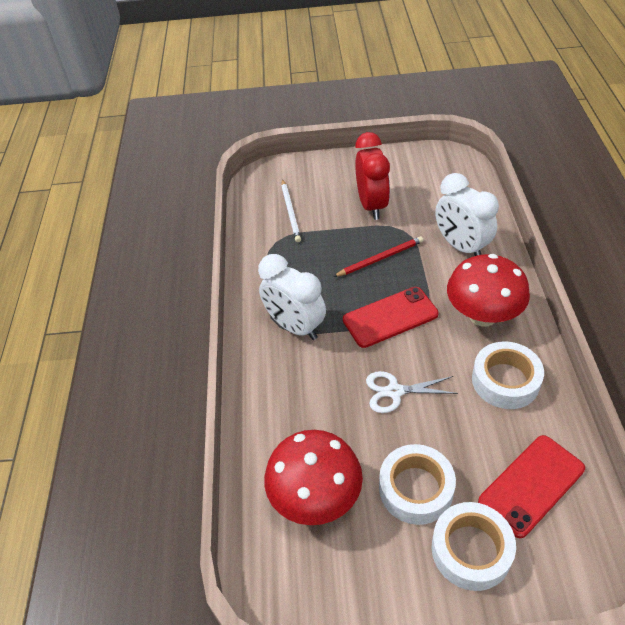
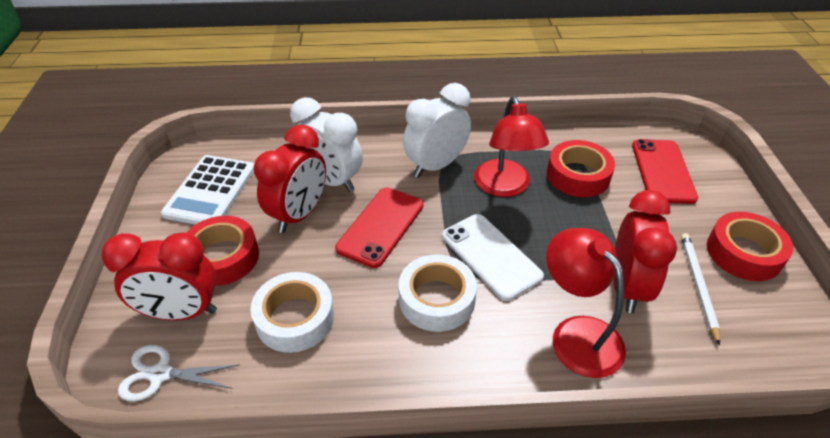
red clock: [355,132,390,220] = 1 -> [101,232,217,320] [254,125,326,233] [613,190,677,313] = 3
red lamp: none = 0 -> [474,96,549,197] [547,228,626,378] = 2
red mushroom: [264,430,363,525] [447,254,530,326] = 2 -> none = 0
red pencil: [333,236,424,277] = 1 -> none = 0
red tape: none = 0 -> [186,216,259,286] [547,140,615,197] [707,212,793,281] = 3
white calculator: none = 0 -> [161,155,254,225] = 1
white phone: none = 0 -> [442,214,544,301] = 1
white tape: [379,444,456,525] [432,502,516,591] [472,341,544,409] = 3 -> [250,272,334,353] [399,254,477,332] = 2

